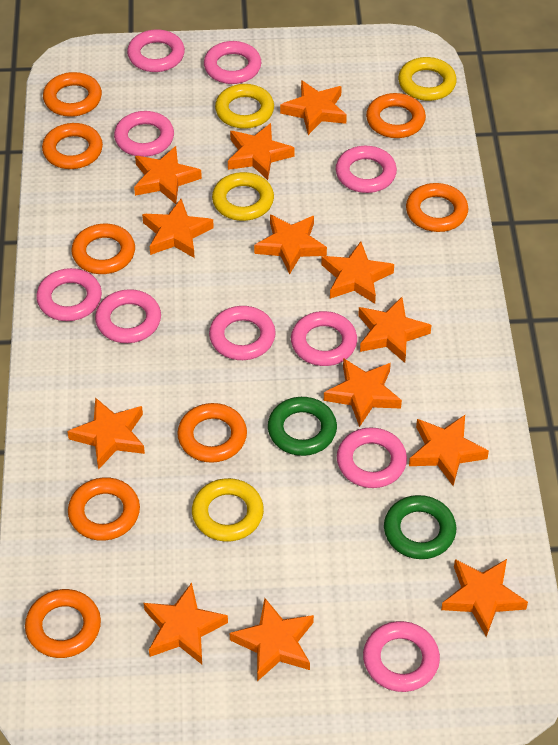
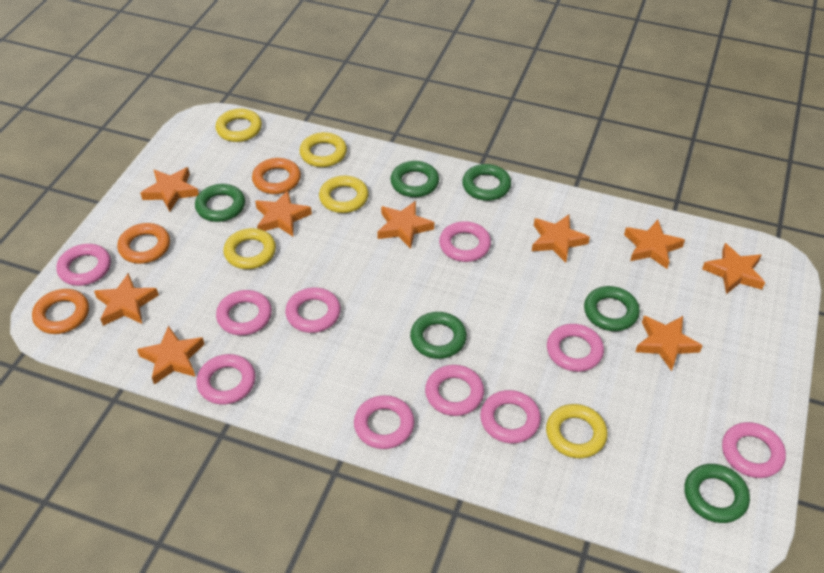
green ring: [268,397,337,456] [384,495,456,559] = 2 -> [195,184,245,222] [390,161,439,197] [410,312,467,359] [462,164,511,201] [584,286,640,331] [684,464,750,523] = 6
orange ring: [25,589,101,658] [42,123,103,169] [43,72,102,117] [68,477,140,541] [71,224,135,274] [177,403,247,463] [366,93,426,138] [406,183,468,232] = 8 -> [32,289,89,334] [117,223,170,264] [252,158,301,194] = 3
orange star: [67,398,145,470] [134,146,202,204] [142,199,214,258] [144,583,228,664] [228,123,295,180] [230,598,314,681] [254,214,327,274] [280,80,347,135] [321,242,394,303] [324,358,402,427] [358,297,431,363] [409,415,489,486] [441,559,528,637] = 13 -> [94,273,159,326] [137,326,205,384] [140,167,199,212] [255,190,312,236] [377,201,434,249] [532,215,590,263] [624,220,685,269] [636,316,703,371] [702,243,765,294] = 9
yellow ring: [192,478,264,542] [212,172,274,221] [215,84,274,129] [398,57,457,101] = 4 -> [216,109,262,142] [224,228,276,269] [299,132,347,167] [319,176,369,213] [546,404,608,458] = 5

